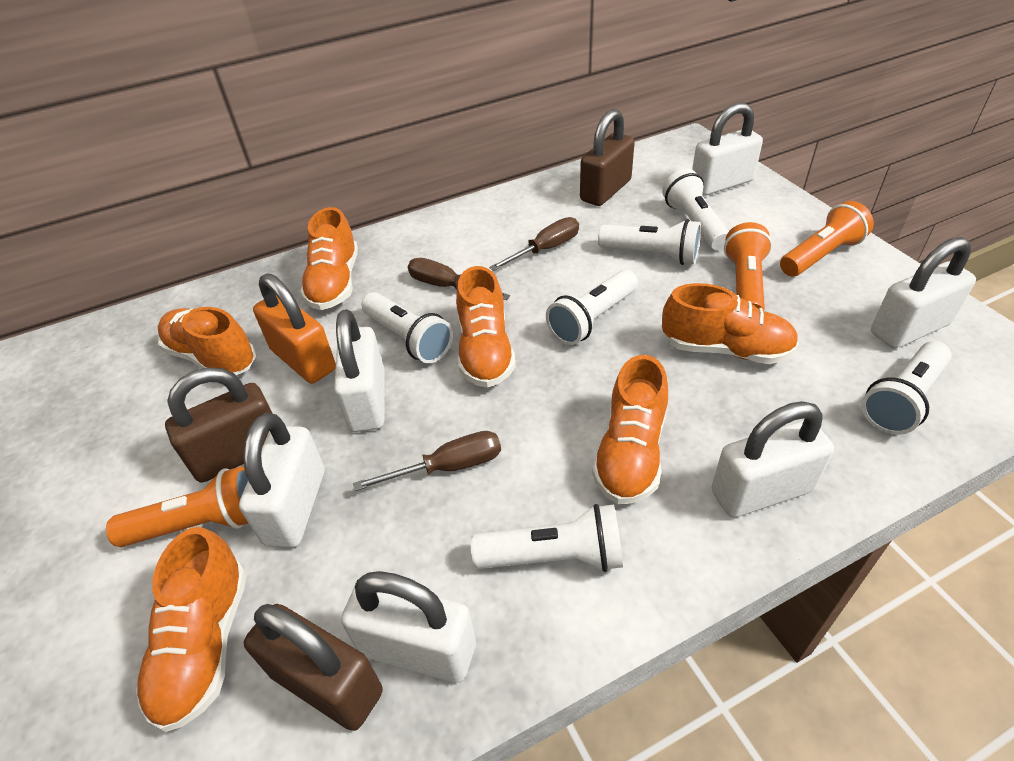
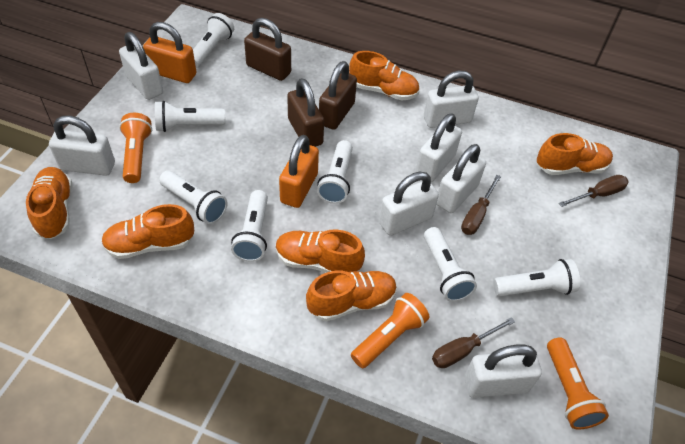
orange padlock: [253,273,336,383] = 1 -> [143,22,196,83] [279,135,319,208] = 2
white flashlight: [361,292,453,363] [471,504,623,572] [546,270,638,345] [598,219,701,265] [662,169,729,250] [862,341,952,435] = 6 -> [155,101,225,132] [159,170,228,224] [193,13,234,68] [231,190,268,262] [317,140,353,204] [424,227,477,302] [493,259,580,296] = 7
white padlock: [239,413,325,548] [334,309,384,432] [341,571,476,683] [692,102,763,196] [711,401,834,517] [871,237,976,348] = 6 -> [49,116,115,176] [119,32,163,100] [379,171,439,236] [415,114,462,182] [424,71,479,128] [437,144,486,213] [464,345,542,398] = 7

